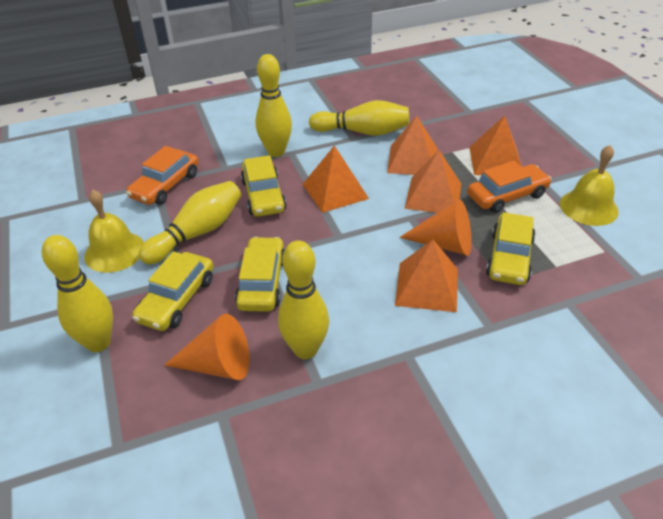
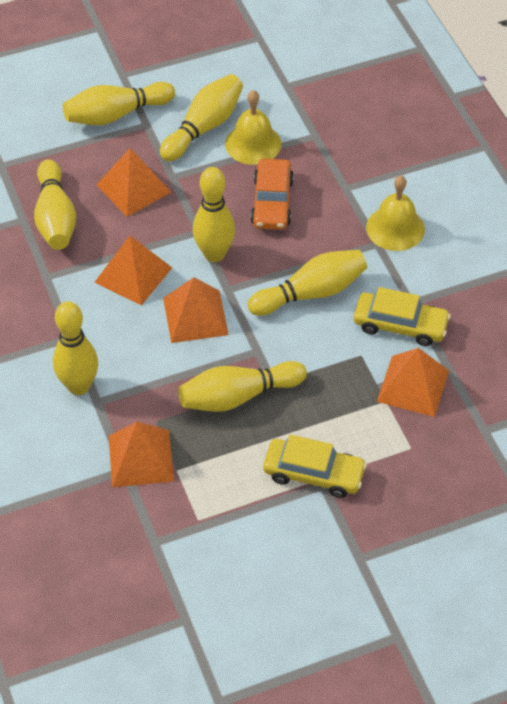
orange car: [126,146,199,205] [467,161,552,213] = 2 -> [251,159,294,230] = 1
orange cone: [164,314,250,380] [399,199,472,256] = 2 -> none = 0
yellow bowling pin: [42,235,113,352] [139,181,241,264] [256,54,292,157] [278,241,329,359] [309,100,409,136] = 5 -> [34,159,76,250] [53,301,98,395] [63,82,175,125] [160,74,243,161] [178,361,307,412] [193,167,235,262] [248,250,367,316] = 7
yellow car: [132,251,213,331] [235,237,285,312] [241,155,287,217] [486,212,535,285] = 4 -> [263,434,367,498] [354,287,451,346] = 2

